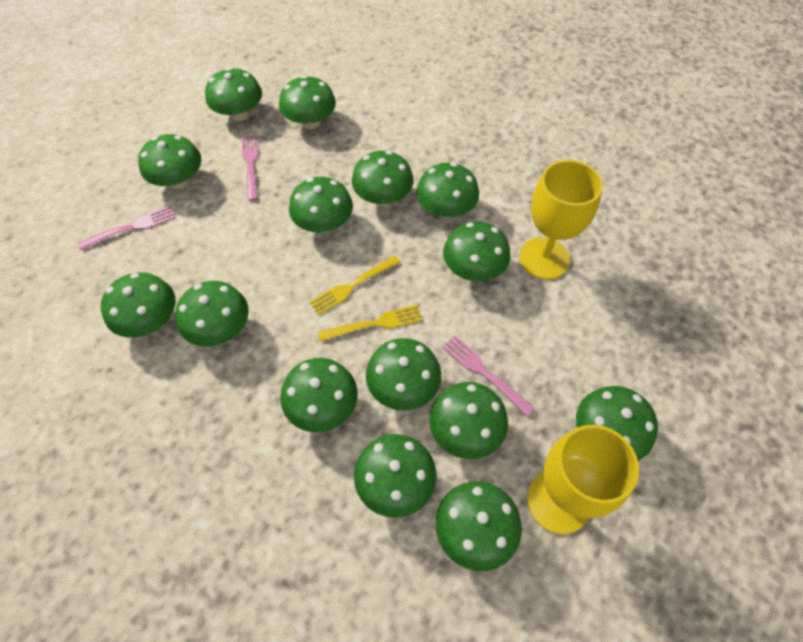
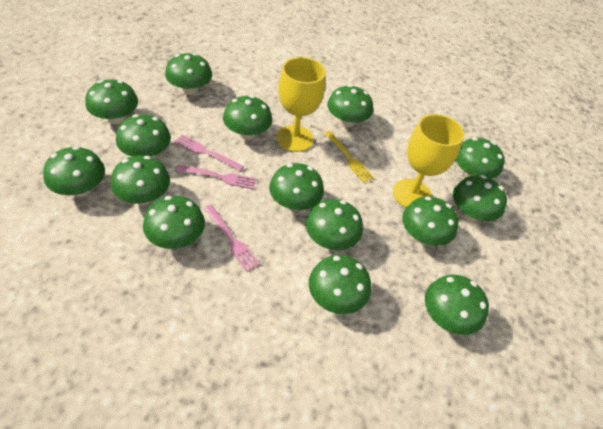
yellow fork: [309,256,400,315] [318,305,423,342] = 2 -> [324,131,374,183] = 1

